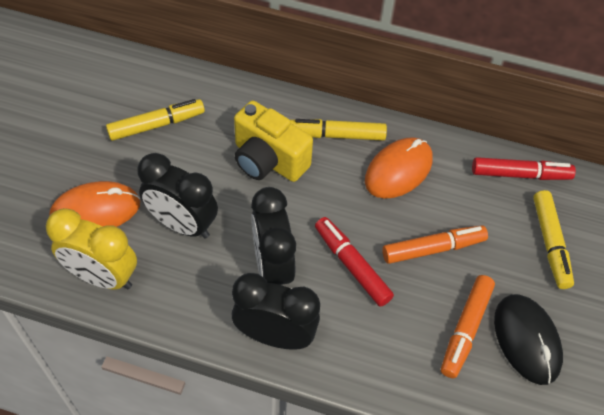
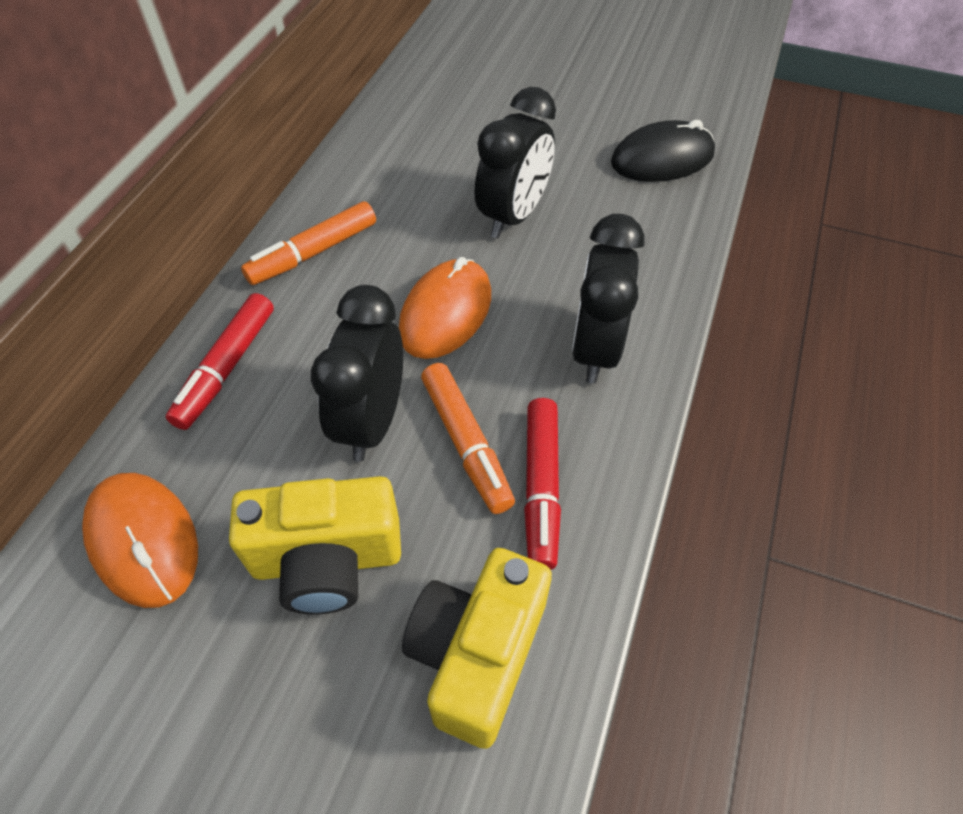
yellow camera: [234,100,313,182] = 1 -> [229,476,401,615] [402,548,552,749] = 2
yellow clock: [46,208,137,290] = 1 -> none = 0
yellow marker: [106,99,205,141] [290,119,387,141] [533,190,574,289] = 3 -> none = 0

